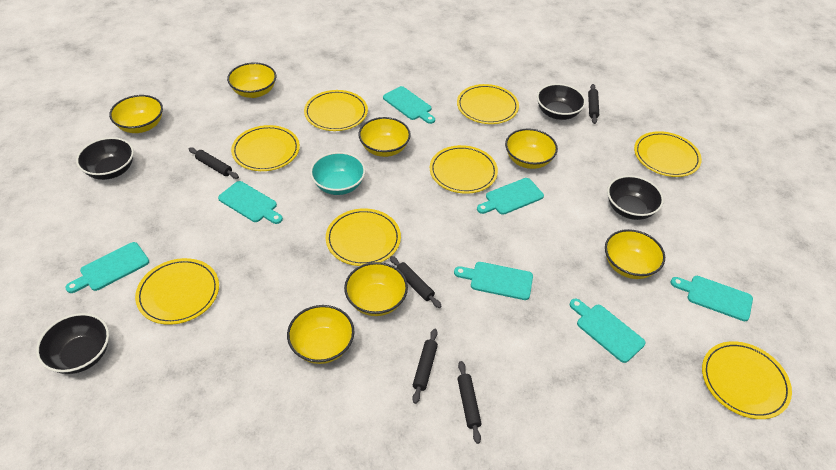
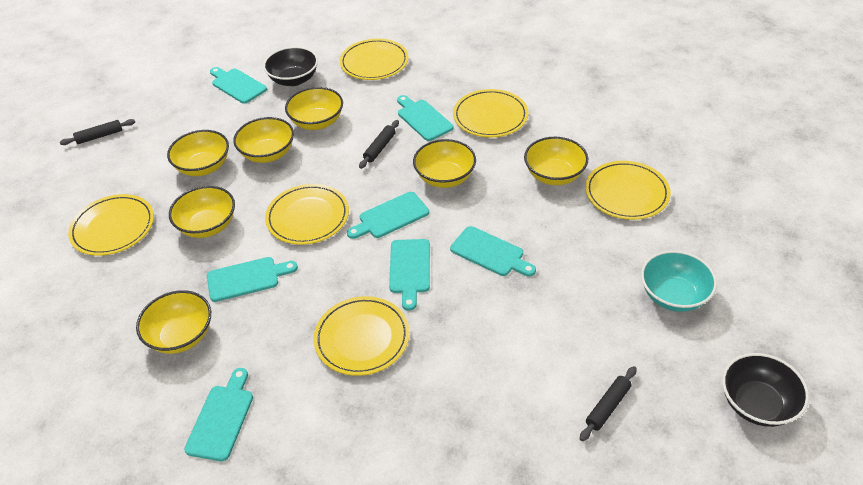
black bowl: [36,313,109,374] [76,137,134,180] [537,84,586,120] [607,175,664,220] = 4 -> [263,46,318,86] [722,353,809,427] = 2
black rolling pin: [189,147,239,179] [390,256,442,308] [412,329,438,404] [457,361,481,444] [588,84,599,124] = 5 -> [60,119,135,145] [359,120,399,169] [580,366,637,441] = 3
yellow plate: [135,258,219,325] [231,125,300,171] [304,90,368,131] [326,208,401,266] [430,145,498,194] [457,84,519,124] [634,131,702,177] [702,341,792,419] = 8 -> [68,194,154,256] [265,184,349,245] [314,296,410,376] [340,39,409,80] [453,89,528,137] [585,161,671,220] = 6

